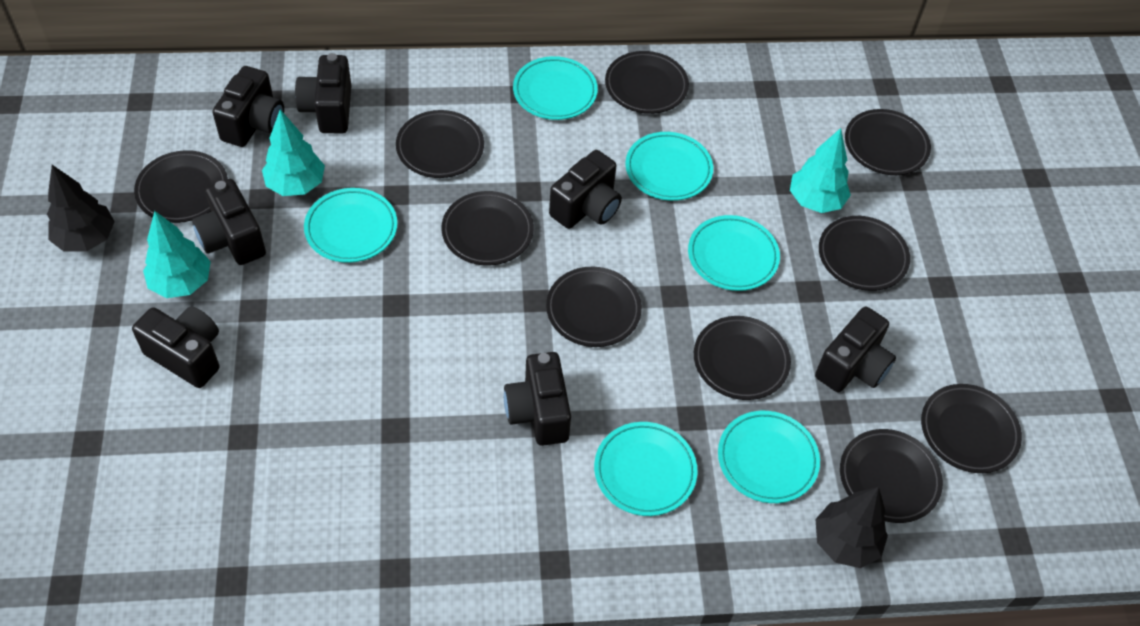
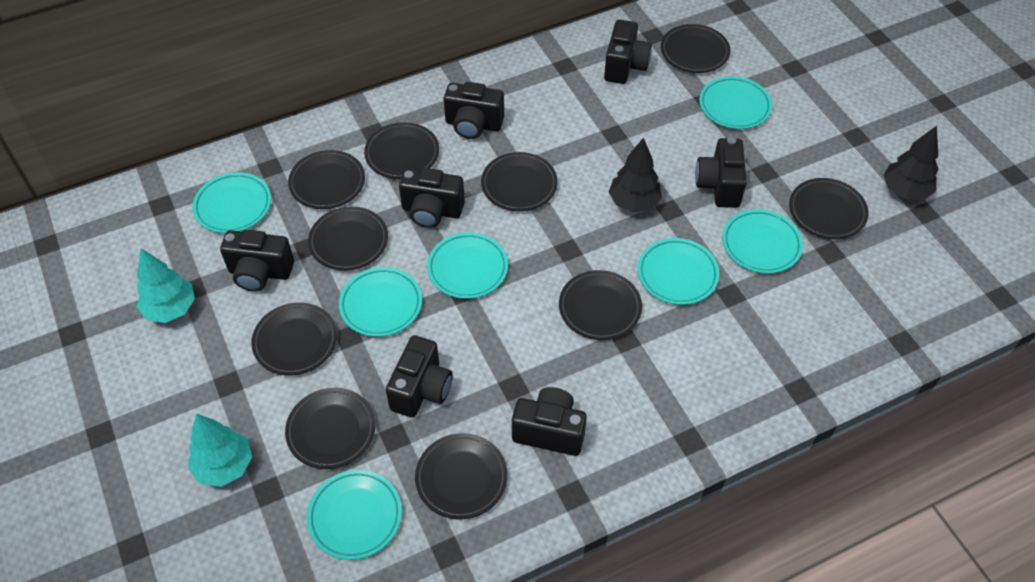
turquoise plate: [304,188,397,263] [513,56,598,120] [594,422,698,516] [625,132,713,201] [688,215,780,291] [718,411,820,503] = 6 -> [193,172,271,233] [307,470,402,560] [339,267,422,337] [427,232,508,299] [638,238,719,305] [699,76,772,129] [722,209,803,274] = 7
turquoise tree: [143,211,211,298] [262,110,325,196] [790,128,851,213] = 3 -> [137,249,195,323] [188,414,252,487] = 2

